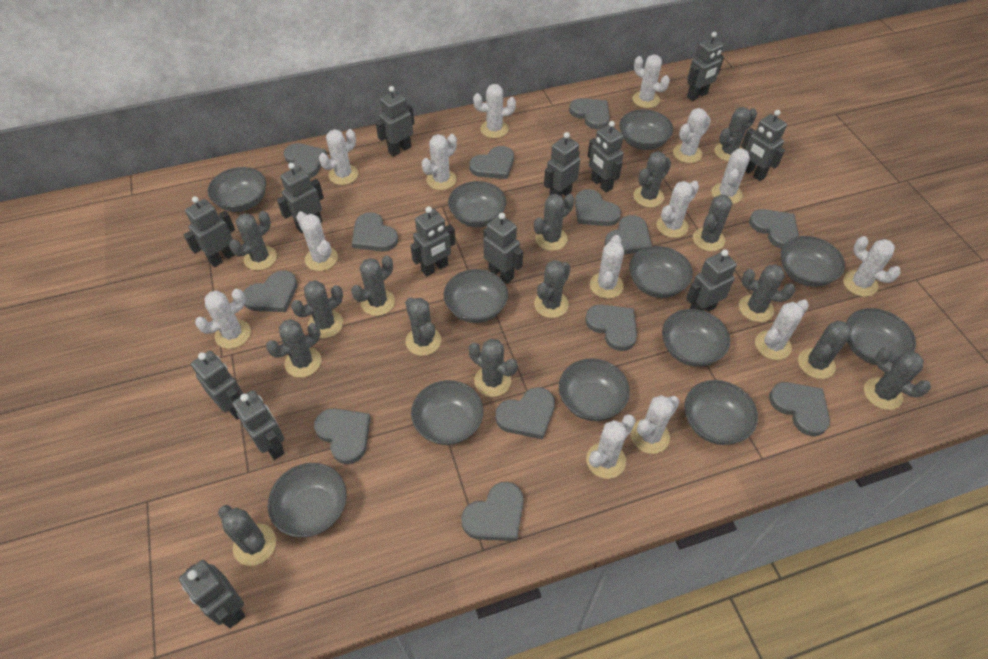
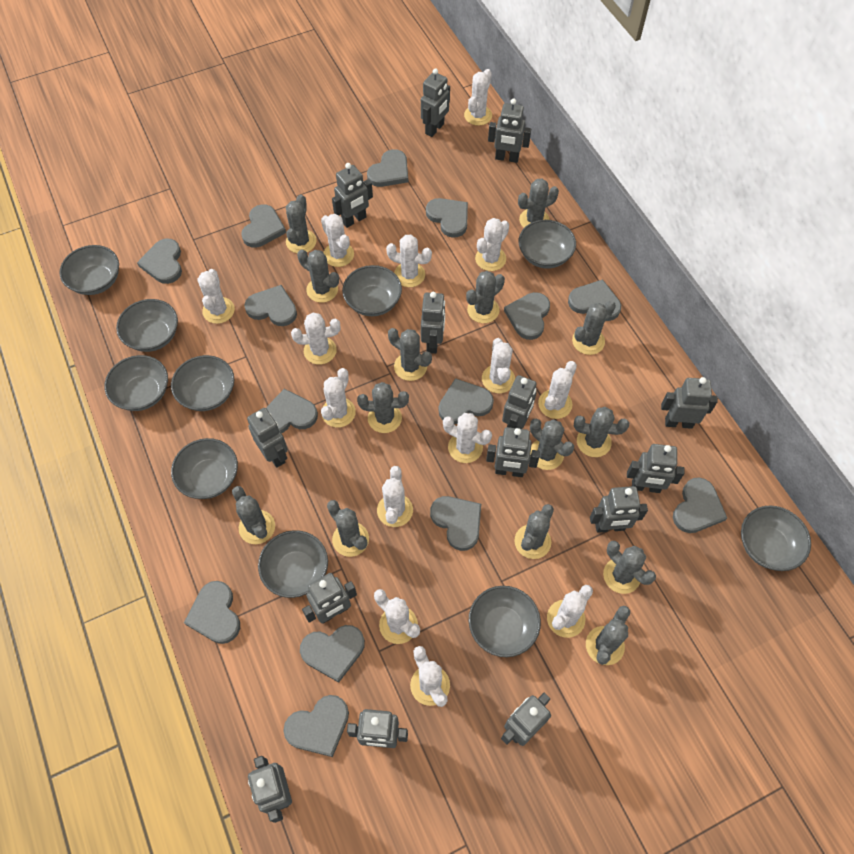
grey bowl: [208,167,266,212] [268,463,347,538] [411,380,483,445] [444,269,508,323] [448,181,506,227] [559,358,630,421] [619,109,673,150] [629,246,693,298] [662,309,730,367] [684,380,758,445] [781,236,845,287] [846,308,916,365] = 12 -> [60,245,119,295] [104,355,168,411] [116,299,178,352] [171,355,234,411] [171,438,238,499] [258,530,328,598] [342,265,402,316] [469,586,541,657] [519,220,576,269] [741,506,811,571] = 10
grey cactus: [218,505,276,566] [229,211,277,271] [266,319,322,378] [291,280,343,338] [351,255,395,316] [405,298,441,356] [469,339,517,397] [534,194,574,251] [534,260,571,318] [633,151,671,208] [693,194,733,251] [715,107,757,161] [739,264,795,322] [798,321,851,379] [864,347,931,410] = 15 -> [232,486,275,544] [286,194,317,253] [297,249,339,303] [327,500,369,557] [357,382,409,433] [388,328,432,381] [466,271,505,323] [514,504,554,559] [518,179,559,228] [530,418,574,470] [572,300,616,355] [574,407,629,457] [586,606,630,665] [603,541,656,594] = 14
grey heart: [243,270,298,312] [284,143,327,178] [314,408,371,464] [352,212,398,251] [461,482,524,541] [469,146,514,179] [495,387,555,439] [569,98,610,129] [575,189,621,226] [585,304,637,351] [605,215,652,255] [749,209,799,249] [769,382,830,436] = 13 -> [137,239,182,284] [184,581,240,644] [241,204,286,248] [244,285,297,326] [266,389,318,433] [283,695,349,757] [300,625,365,683] [367,149,408,187] [426,198,468,238] [430,496,481,551] [438,378,494,424] [504,292,550,340] [568,279,621,321] [673,478,727,533] = 14
grey robot: [179,560,245,628] [184,196,235,267] [191,351,243,420] [232,390,285,460] [277,163,324,234] [375,86,415,157] [410,207,456,277] [483,213,523,283] [544,132,580,196] [588,121,624,193] [686,250,737,312] [687,32,724,101] [741,110,787,181] = 13 -> [247,408,288,468] [248,756,292,823] [302,573,357,624] [332,163,373,228] [347,709,408,748] [421,68,450,137] [421,292,445,354] [486,427,540,477] [488,99,531,163] [501,693,551,746] [502,375,537,429] [590,486,648,533] [627,444,684,493] [661,377,718,429] = 14

